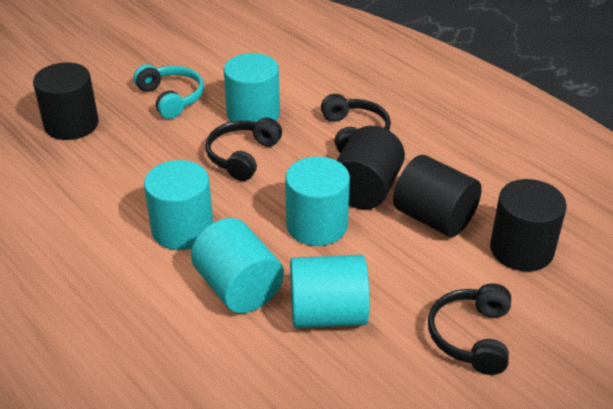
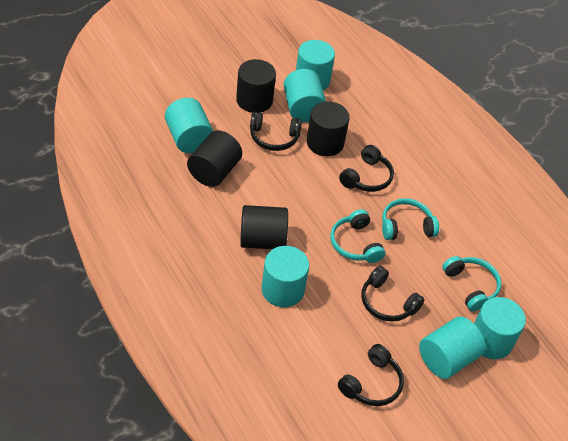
black headphones: [205,117,282,181] [321,94,391,153] [428,283,511,375] = 3 -> [250,112,302,151] [338,344,404,406] [339,145,394,192] [361,266,424,322] = 4
turquoise cylinder: [144,160,213,250] [191,218,284,313] [224,53,280,122] [285,157,350,246] [290,255,370,328] = 5 -> [165,98,213,153] [262,246,309,307] [283,69,326,122] [296,40,335,90] [419,317,486,379] [474,297,526,359] = 6
turquoise headphones: [134,64,204,119] = 1 -> [330,209,385,263] [382,198,439,240] [442,256,501,312] = 3

